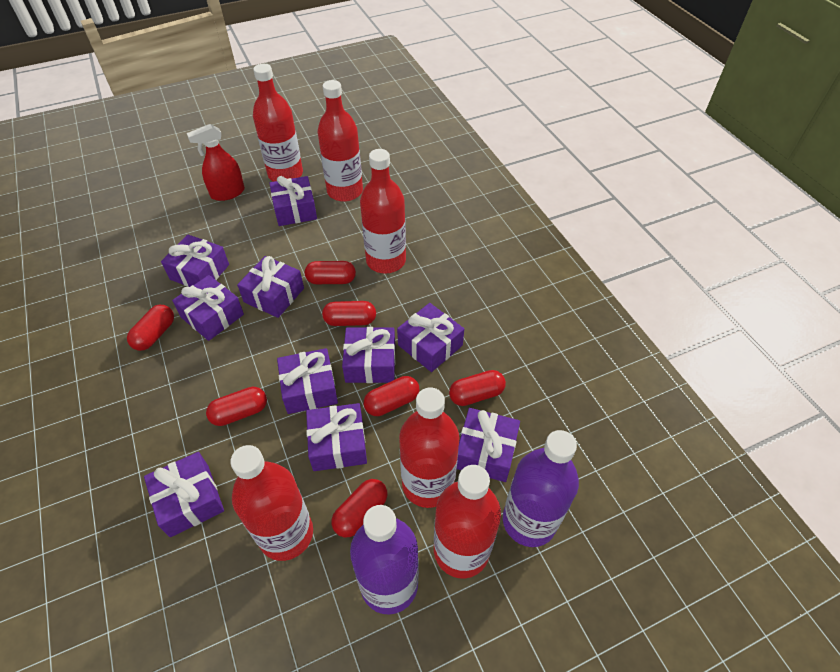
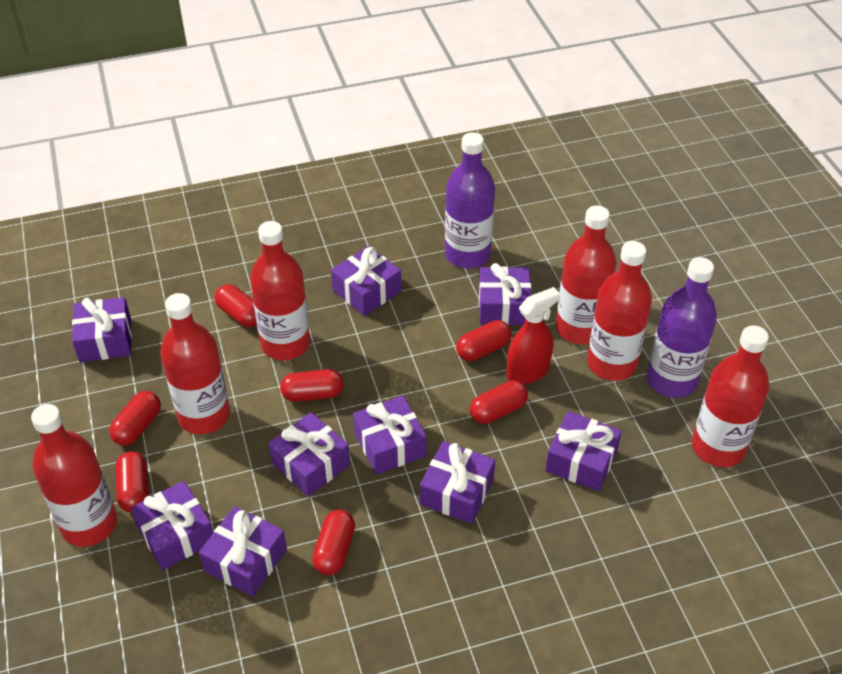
purple gift: [144,452,224,537] [161,234,229,287] [172,275,244,341] [237,256,304,318] [269,176,317,226] [277,348,338,414] [306,403,367,471] [342,327,395,383] [397,303,464,372] [457,408,520,482] = 10 -> [72,297,132,362] [131,481,213,570] [199,506,287,597] [268,412,350,497] [331,246,401,316] [353,396,427,475] [420,441,495,524] [479,263,531,325] [545,411,622,491] = 9

